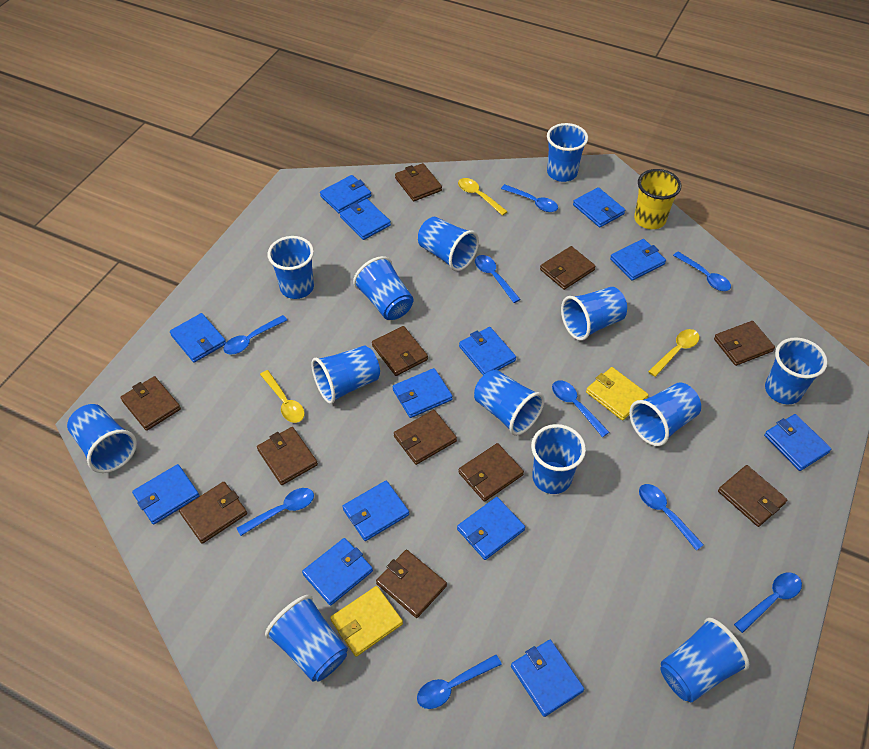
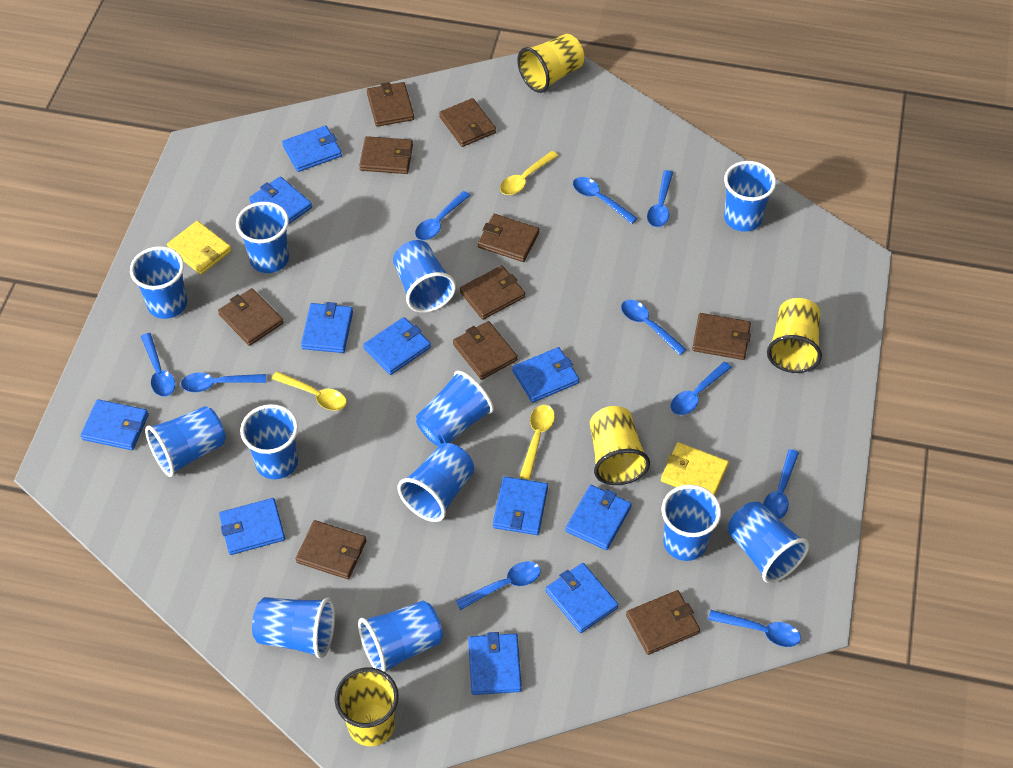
blue cup: [67,404,137,473] [265,595,348,682] [268,236,314,299] [311,345,380,404] [353,256,413,320] [418,217,479,271] [474,370,544,436] [531,424,586,494] [547,123,588,182] [561,287,627,341] [629,382,701,446] [661,618,749,702] [765,337,827,404] = 13 -> [130,246,187,319] [145,406,226,477] [236,202,289,273] [240,404,298,479] [252,597,335,658] [358,601,443,672] [393,240,456,313] [398,443,474,522] [416,371,494,446] [661,485,721,561] [724,161,776,232] [728,502,809,583] = 12
blue spoon: [223,315,287,355] [237,488,314,536] [417,655,502,709] [475,255,521,303] [501,184,558,212] [552,380,609,437] [639,484,704,551] [673,251,731,291] [734,573,802,633] = 9 -> [141,333,175,397] [181,373,266,392] [415,191,471,240] [456,561,541,610] [573,177,638,224] [621,300,687,355] [647,170,673,227] [671,362,732,415] [708,610,801,647] [763,449,799,519] = 10
blue wallet: [132,464,200,525] [170,313,226,362] [302,538,373,606] [320,175,371,214] [340,199,391,240] [342,481,409,541] [392,368,453,418] [457,497,525,560] [459,327,516,375] [511,640,584,717] [573,187,625,228] [610,239,666,281] [764,414,831,471] = 13 -> [81,399,149,450] [219,498,285,555] [249,176,312,224] [282,126,342,172] [301,302,353,353] [363,317,431,375] [468,632,522,695] [493,476,548,535] [512,347,579,403] [546,563,619,633] [565,485,632,550] = 11
brown wallet: [120,376,181,431] [179,482,247,544] [257,427,318,485] [372,326,428,376] [376,550,447,618] [394,410,457,465] [395,163,442,201] [458,443,524,502] [540,246,596,290] [714,321,775,366] [718,465,787,527] = 11 -> [218,288,283,346] [296,520,367,579] [359,136,413,174] [367,82,414,127] [439,98,496,147] [453,321,517,380] [460,265,525,320] [478,214,539,262] [626,590,700,655] [692,313,751,360] = 10
yellow cup: [634,169,681,229] = 1 -> [334,667,399,746] [517,34,584,93] [590,406,650,485] [767,298,822,373] = 4

